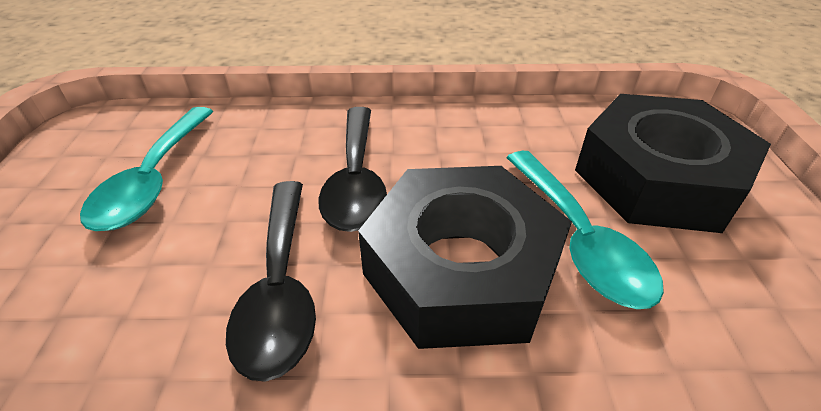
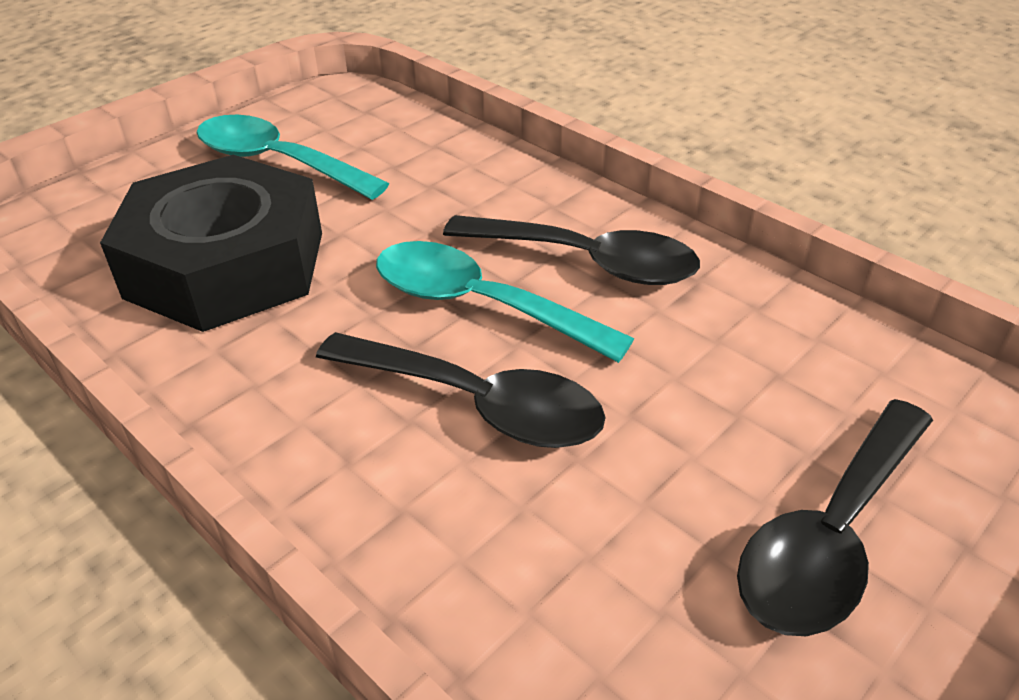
black nut: [358,166,572,349] [575,94,771,233] = 2 -> [100,155,322,332] = 1
black spoon: [226,181,316,382] [318,107,387,232] = 2 -> [316,332,606,448] [443,215,700,285] [737,399,933,636] = 3

